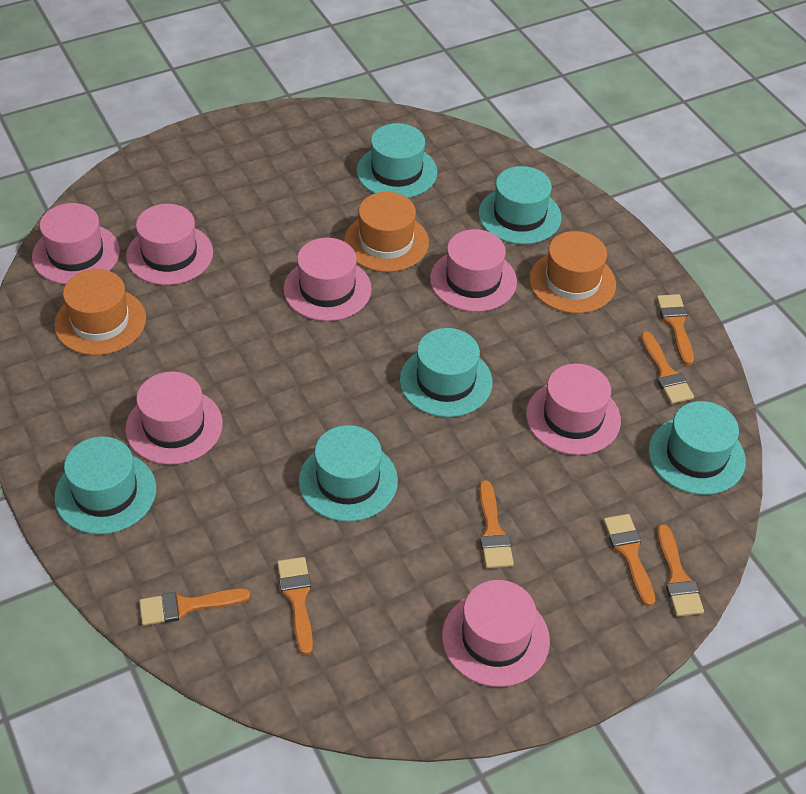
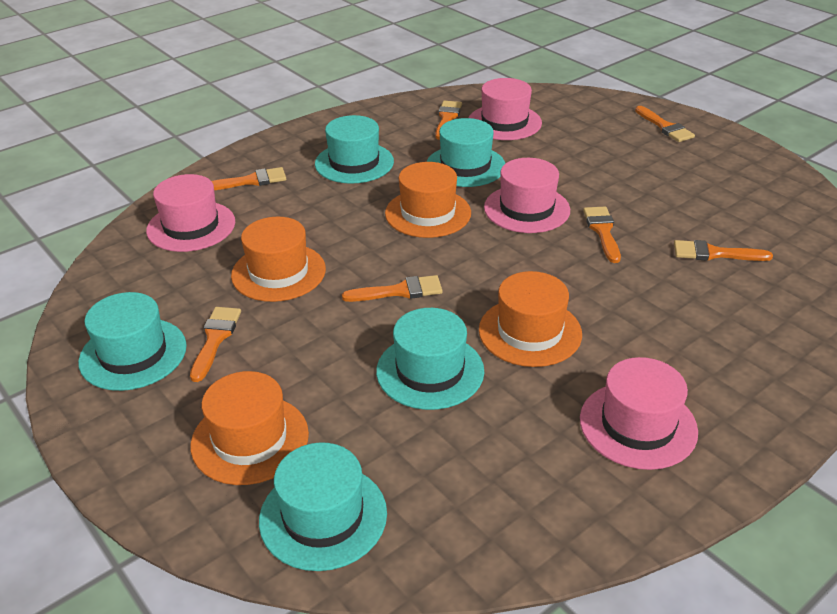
orange hat: [54,269,146,355] [344,192,429,272] [529,231,616,314] = 3 -> [191,371,309,485] [231,217,326,302] [385,162,471,238] [479,271,582,367] = 4
pink hat: [32,203,120,284] [125,372,223,465] [126,204,213,285] [283,238,372,321] [430,229,517,312] [442,580,550,687] [526,364,621,455] = 7 -> [146,174,235,252] [469,78,542,140] [484,158,570,233] [580,357,698,470] = 4
turquoise hat: [54,436,156,534] [298,425,398,522] [356,123,438,198] [399,328,493,417] [478,166,561,244] [648,401,746,495] = 6 -> [78,292,187,391] [259,442,387,571] [315,115,394,184] [376,308,484,410] [427,118,505,187] = 5

